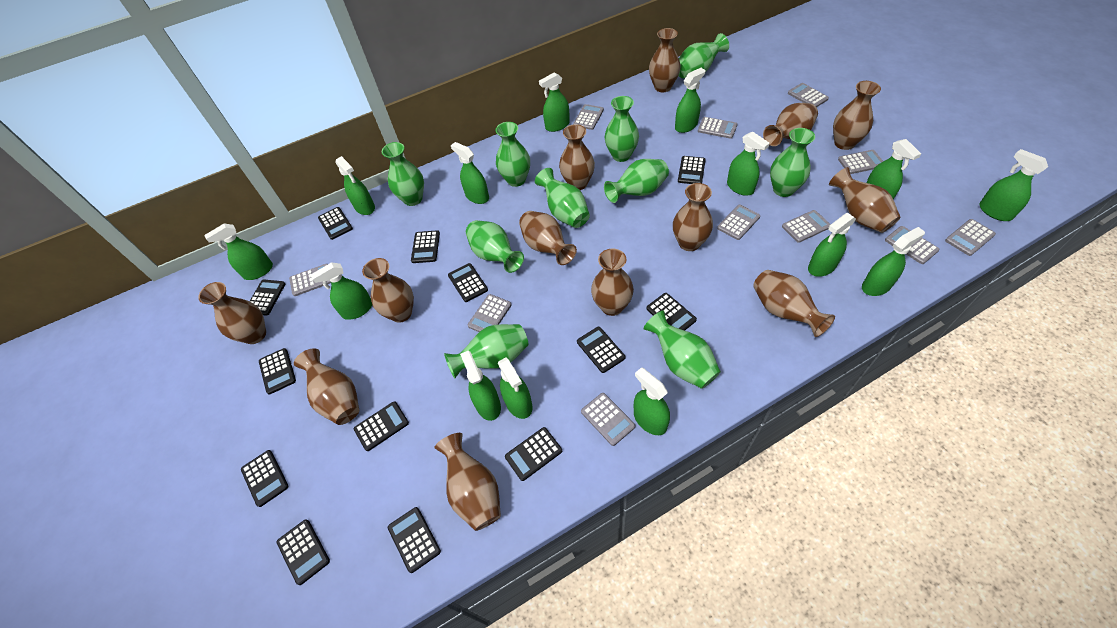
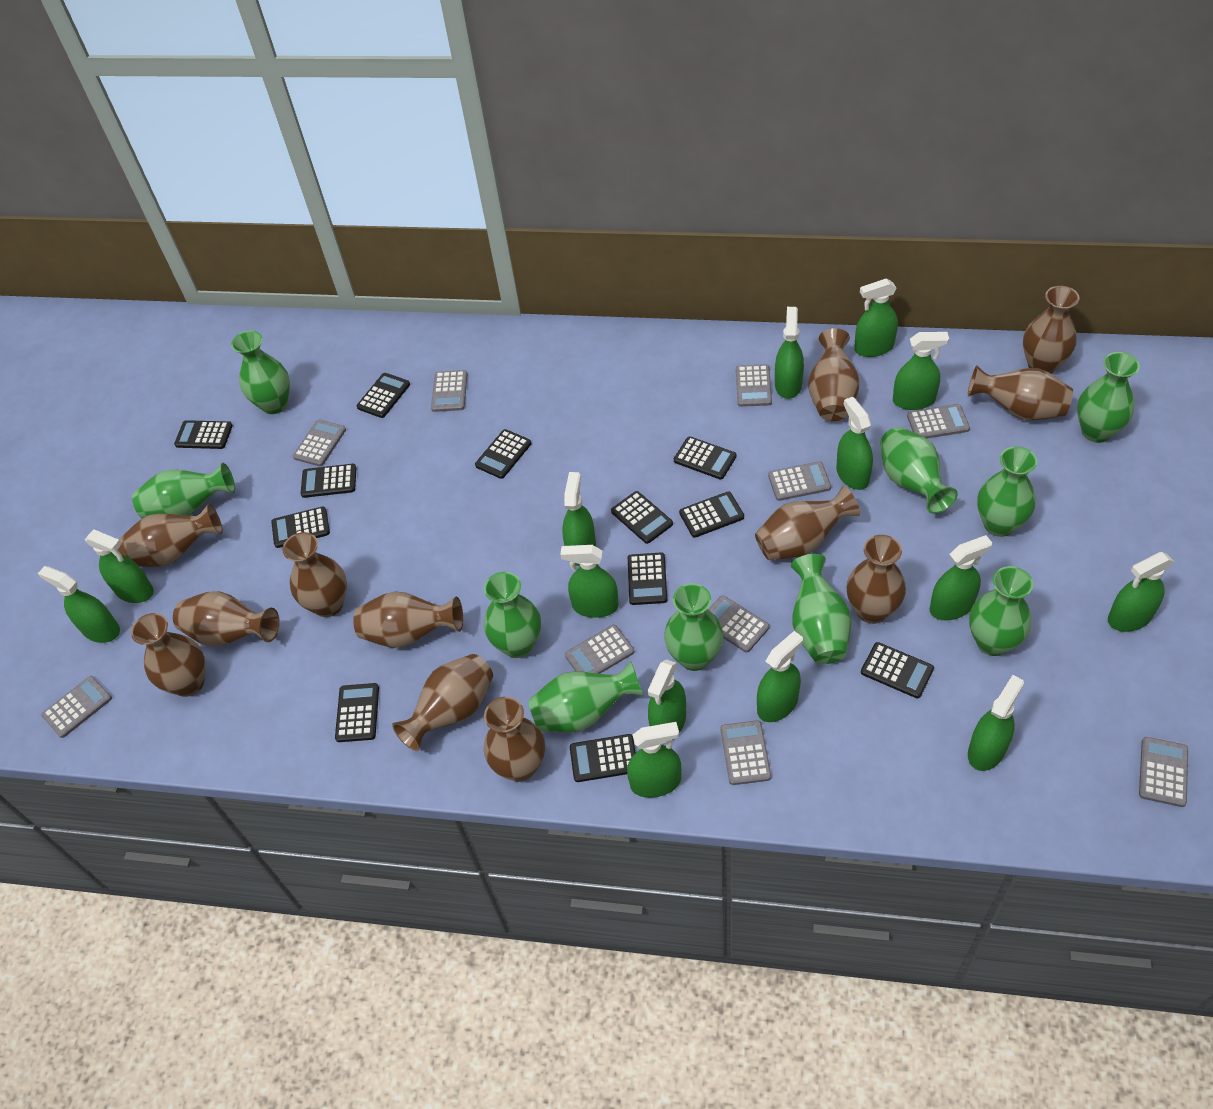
black calculator: [241,450,288,507] [250,279,285,316] [259,348,296,394] [276,519,330,585] [318,207,353,240] [354,401,409,451] [388,507,441,573] [411,230,440,263] [448,263,488,302] [505,427,562,481] [577,327,625,373] [646,293,697,331] [678,156,706,184] = 13 -> [174,420,233,449] [271,506,330,548] [301,464,356,498] [335,683,379,742] [357,373,410,418] [475,429,531,479] [570,734,636,782] [611,491,673,544] [628,553,667,605] [674,437,736,480] [679,492,744,538] [861,642,934,698] = 12
brown vase: [198,282,266,344] [294,348,359,425] [362,258,414,323] [435,433,501,531] [519,211,577,265] [559,124,595,190] [591,248,634,316] [649,28,680,92] [673,183,713,251] [753,270,835,337] [763,103,818,146] [829,167,901,233] [833,81,881,150] = 13 -> [118,504,223,567] [131,613,205,697] [173,591,280,647] [283,532,347,617] [353,591,463,648] [392,654,493,751] [484,697,545,782] [755,486,860,560] [808,328,860,421] [846,535,906,624] [968,365,1073,420] [1023,286,1080,374] = 12
grey calculator: [289,264,331,296] [467,294,511,332] [573,104,604,130] [581,393,635,446] [698,117,737,139] [717,205,760,240] [782,210,831,243] [788,83,829,107] [838,150,883,174] [885,226,940,264] [945,219,996,256] = 11 -> [41,676,112,738] [293,420,346,466] [431,370,467,412] [565,625,634,674] [708,595,769,652] [721,720,771,785] [736,364,772,407] [768,461,831,501] [907,404,970,439] [1139,737,1188,807] = 10

